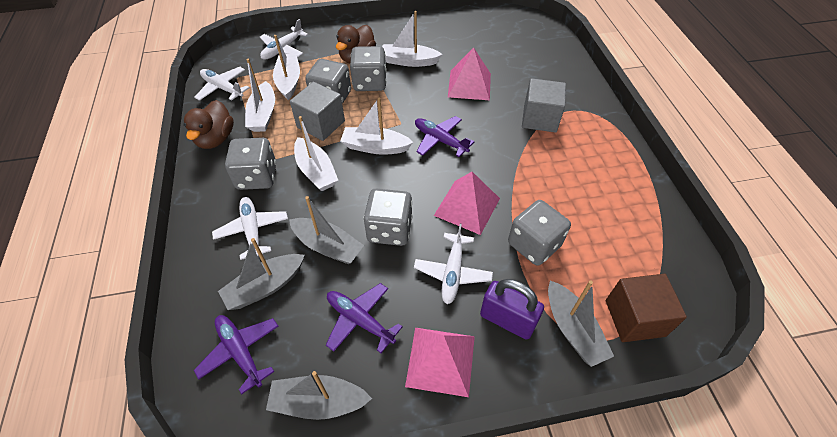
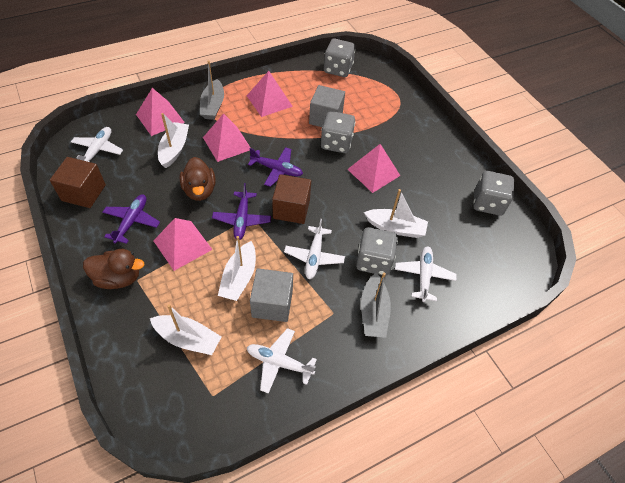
brown cube: [606,274,687,342] = 1 -> [50,157,106,208] [272,174,311,224] = 2
grey boat: [218,238,305,310] [266,371,372,420] [289,196,364,264] [548,280,614,367] = 4 -> [200,60,224,120] [361,272,391,338] = 2
grey dice: [225,138,276,190] [305,59,351,104] [350,46,387,91] [364,189,413,246] [508,200,571,266] = 5 -> [321,111,355,153] [324,39,356,77] [356,227,398,276] [473,171,514,216] = 4
pink pyramid: [405,328,475,397] [434,172,500,235] [448,47,491,100] = 3 -> [136,88,185,136] [153,218,213,271] [203,113,251,162] [247,71,293,117] [347,144,400,193] = 5
purple padlock: [480,279,544,340] = 1 -> none = 0
white boat: [245,59,275,132] [273,35,300,100] [294,116,338,191] [340,98,413,155] [382,11,443,67] = 5 -> [150,304,222,355] [158,113,189,168] [218,236,256,301] [364,189,428,238] = 4

